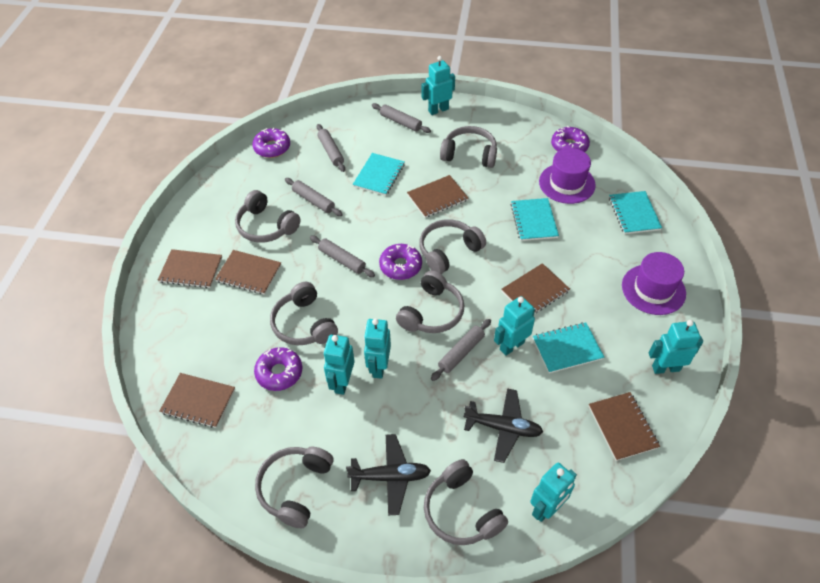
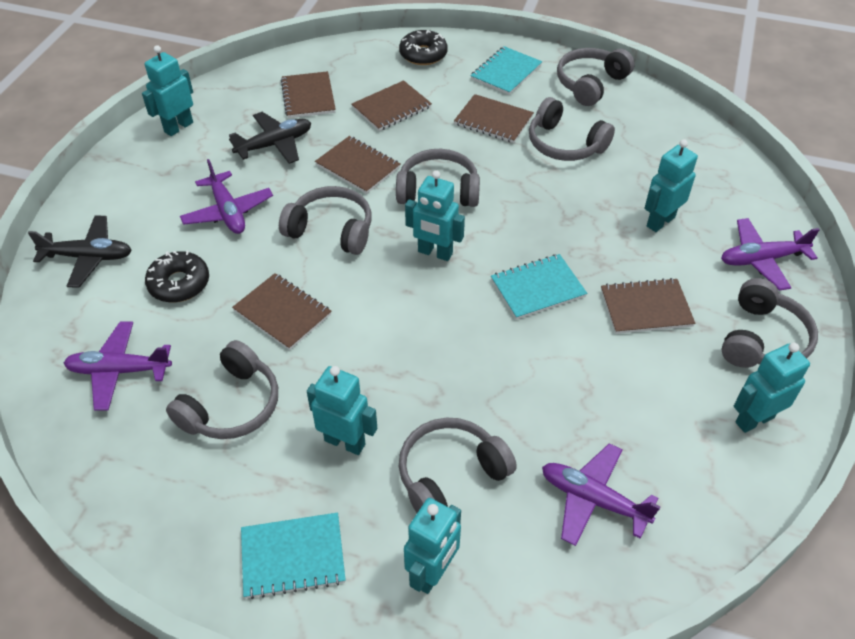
black donut: none = 0 -> [145,250,209,302] [399,30,448,65] = 2
grey rolling pin: [285,178,343,216] [310,236,375,277] [317,124,345,172] [372,103,431,133] [431,319,491,381] = 5 -> none = 0
purple donut: [252,128,290,158] [254,347,302,391] [379,244,422,280] [551,126,590,152] = 4 -> none = 0
purple hat: [539,148,596,204] [622,252,686,315] = 2 -> none = 0
purple plane: none = 0 -> [64,322,172,411] [180,159,273,234] [542,443,661,546] [721,218,820,291] = 4
turquoise notebook: [353,153,405,196] [511,198,559,241] [533,322,604,373] [609,191,662,234] = 4 -> [241,513,346,599] [470,46,542,95] [491,254,587,320] = 3

